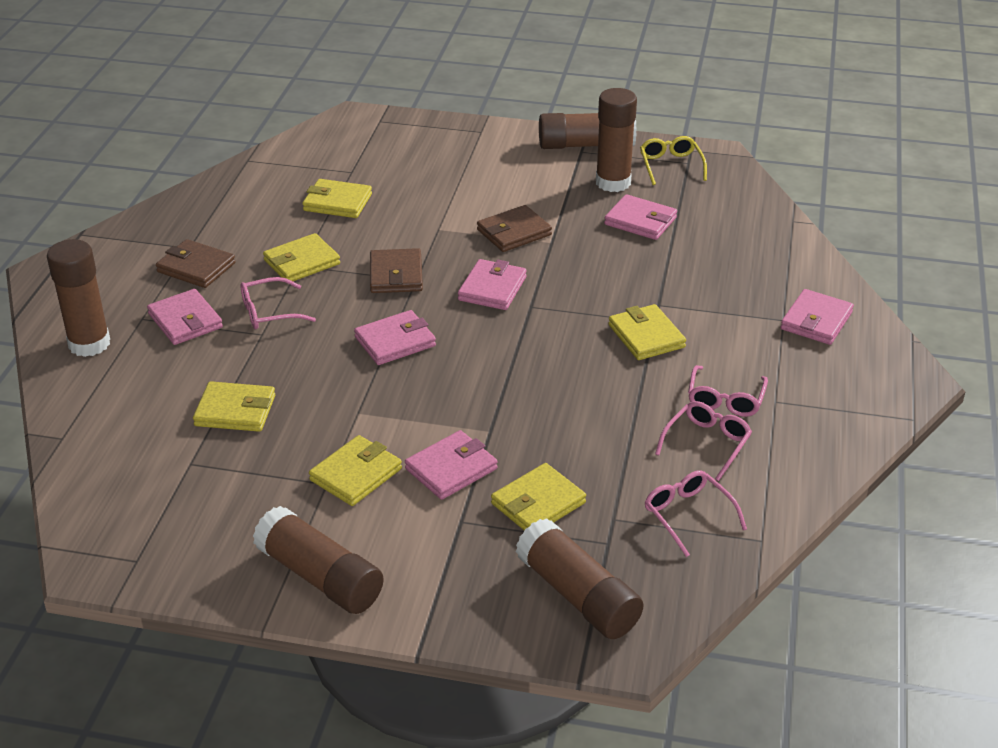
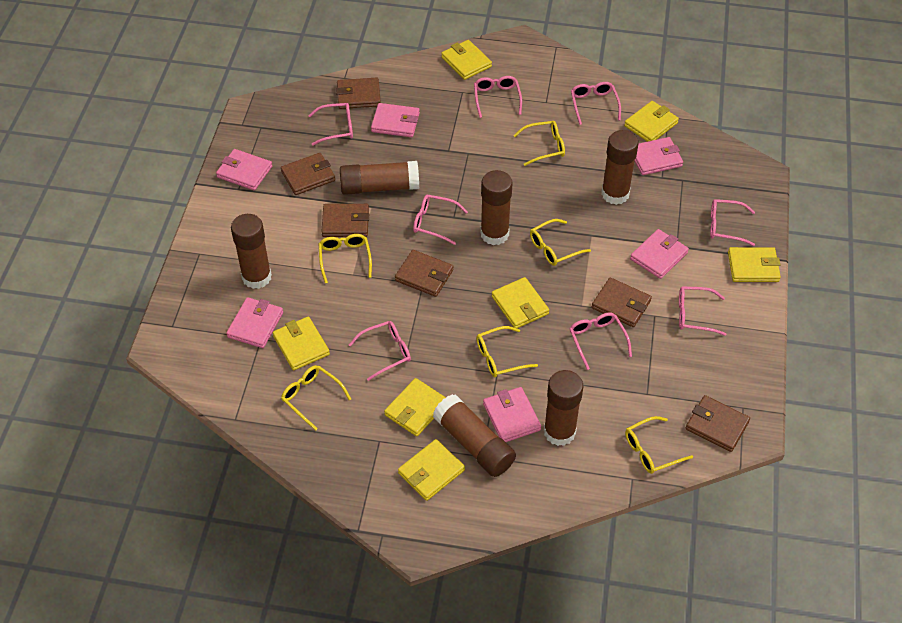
brown glue stick: [47,239,110,357] [253,506,384,614] [516,518,643,639] [539,113,637,149] [596,88,637,192] = 5 -> [231,214,272,289] [340,161,419,195] [433,394,516,477] [480,170,513,245] [544,370,583,446] [601,130,639,205] = 6
brown wallet: [156,239,235,288] [370,248,423,293] [477,205,552,252] = 3 -> [281,153,335,195] [321,204,369,237] [336,78,381,109] [395,250,454,297] [592,278,652,327] [686,395,750,452] = 6
pink glasses: [241,277,316,329] [645,470,747,557] [655,401,752,481] [688,365,768,417] = 4 -> [308,103,353,146] [349,321,411,381] [413,195,468,245] [474,76,522,118] [569,313,632,370] [571,82,621,125] [679,286,727,336] [710,199,755,246] = 8
yellow glasses: [640,136,707,185] = 1 -> [281,365,351,431] [319,234,372,283] [476,326,538,377] [513,121,565,166] [530,219,591,266] [625,416,693,474] = 6
yellow wallet: [193,381,275,432] [263,233,340,281] [302,179,372,218] [309,435,402,506] [491,463,586,531] [608,304,686,360] = 6 -> [273,317,330,371] [384,378,446,436] [398,439,465,501] [441,40,492,80] [492,277,549,328] [624,101,679,142] [728,247,781,282] = 7

